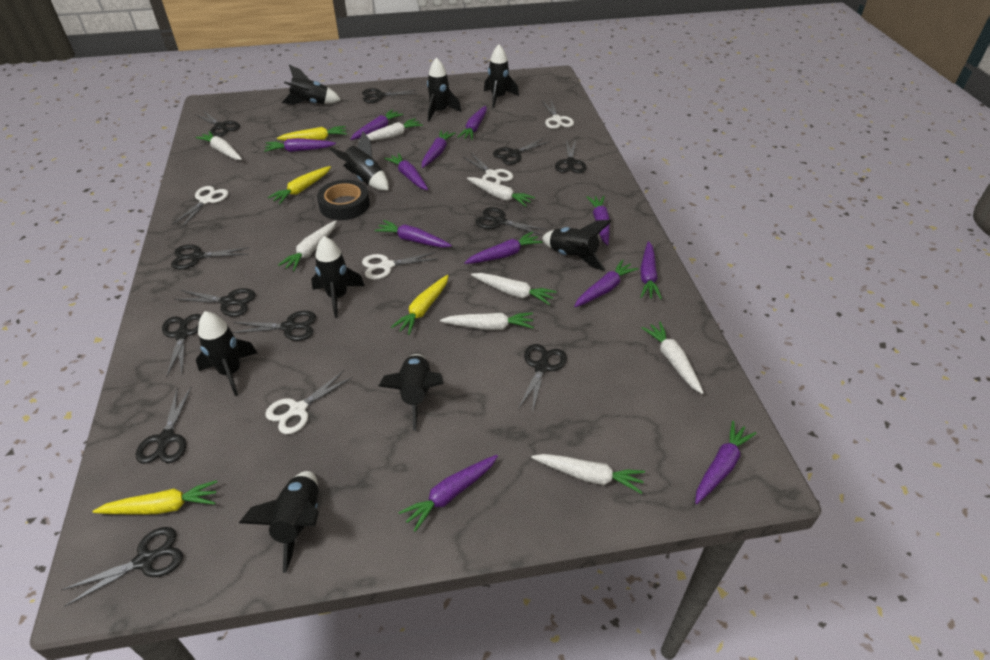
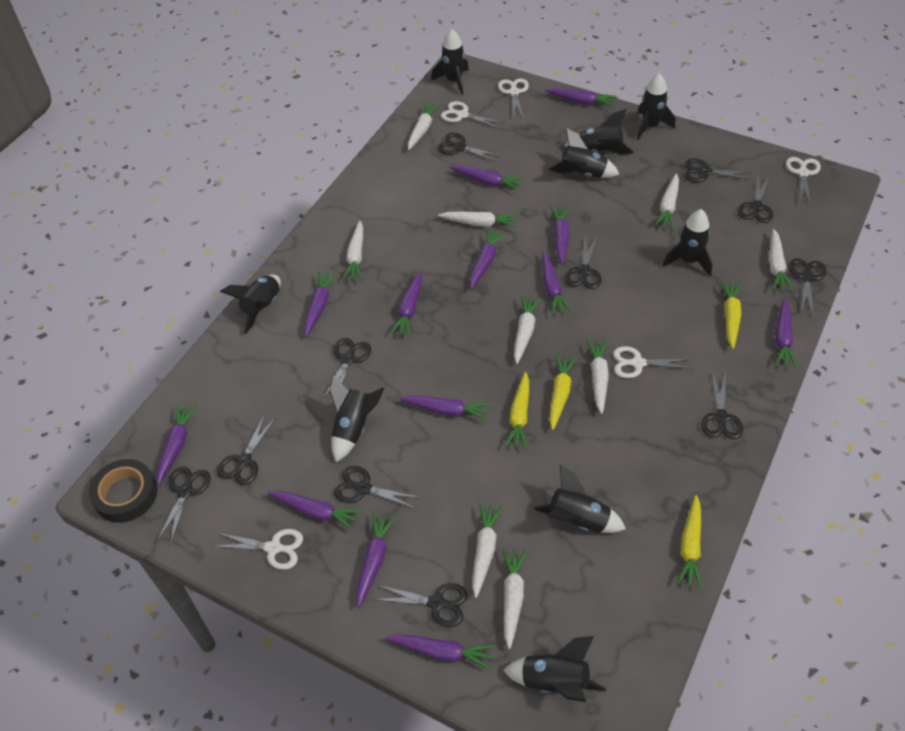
black scissors: [62,527,183,606] [136,387,191,464] [162,314,202,376] [171,245,250,269] [174,288,256,317] [195,110,240,137] [232,311,316,341] [362,88,418,103] [476,207,547,236] [493,138,550,165] [518,344,567,413] [555,140,587,173] = 12 -> [157,466,211,545] [217,414,276,485] [323,338,371,399] [334,466,421,509] [373,583,467,627] [437,133,502,162] [565,236,602,289] [684,159,753,182] [701,371,743,439] [737,177,773,223] [788,258,827,315] = 11
purple carrot: [264,138,336,152] [350,109,403,140] [375,220,452,248] [384,153,428,190] [398,455,498,532] [422,130,456,168] [457,106,487,140] [464,232,543,264] [574,259,638,307] [587,196,610,245] [640,241,662,299] [695,421,756,504] = 12 -> [157,404,197,485] [268,491,362,531] [304,271,337,337] [356,513,396,608] [385,634,494,670] [390,271,422,337] [399,396,491,421] [450,165,524,191] [470,228,505,289] [542,251,572,315] [545,88,617,107] [550,206,570,265] [775,298,797,368] = 13
white carrot: [196,131,242,160] [278,220,337,271] [358,118,423,142] [440,312,534,330] [467,177,535,207] [471,273,557,305] [531,454,645,494] [642,322,704,394] = 8 -> [342,221,363,280] [408,102,441,150] [438,212,518,228] [472,503,503,598] [503,548,527,649] [514,295,541,364] [586,340,609,414] [654,174,679,229] [769,229,793,291] = 9

